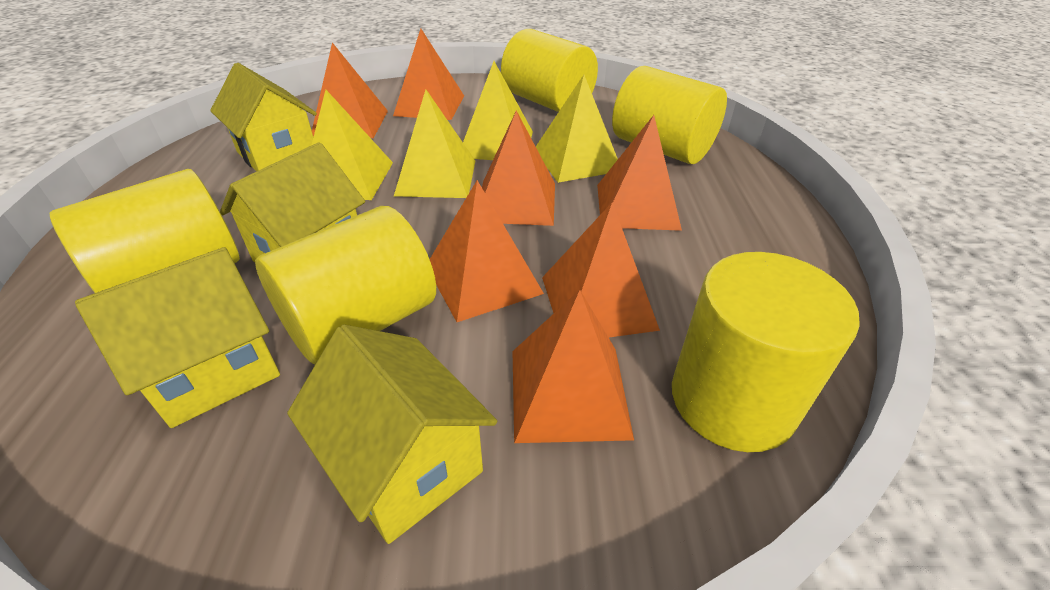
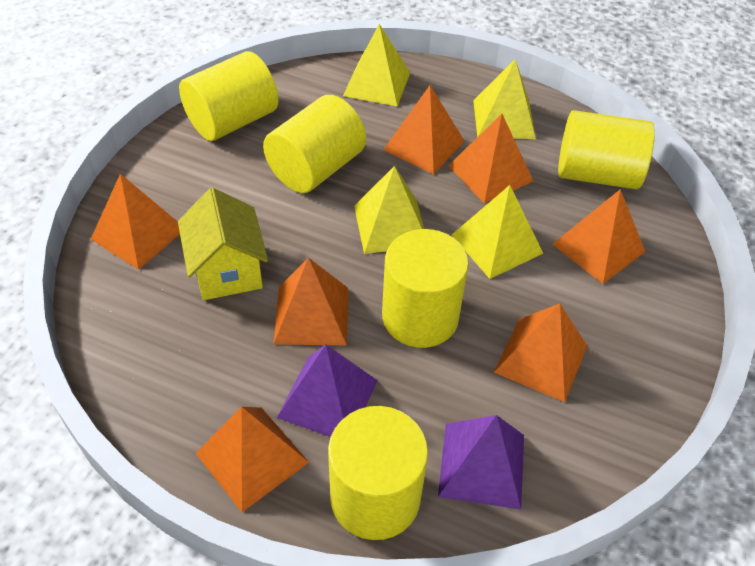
purple pyramid: none = 0 -> [277,345,378,437] [438,415,524,510] = 2
yellow house: [75,247,280,428] [210,63,317,171] [220,142,365,262] [287,324,497,544] = 4 -> [178,188,268,300] = 1

